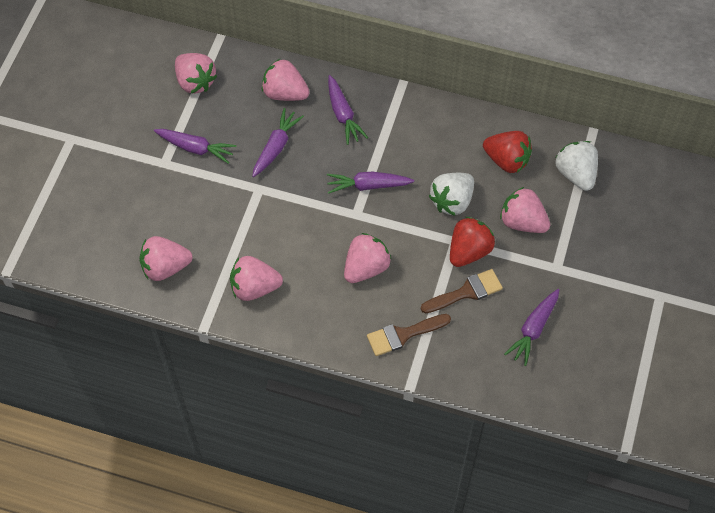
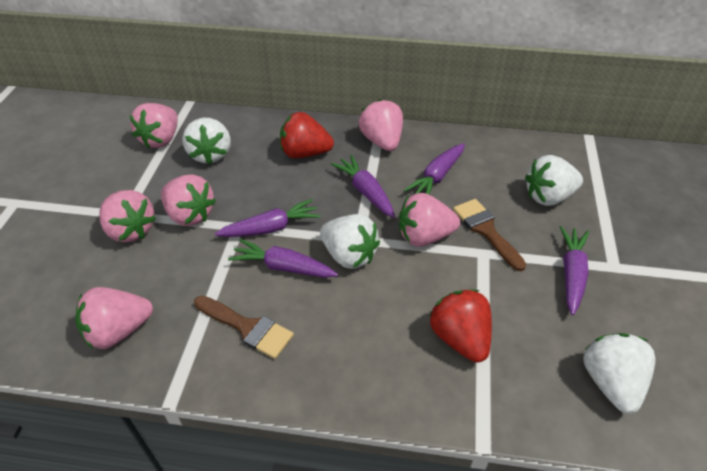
white strawberry: [429,173,474,216] [556,141,598,191] = 2 -> [182,118,231,164] [320,214,380,269] [525,155,583,206] [583,333,655,414] = 4

